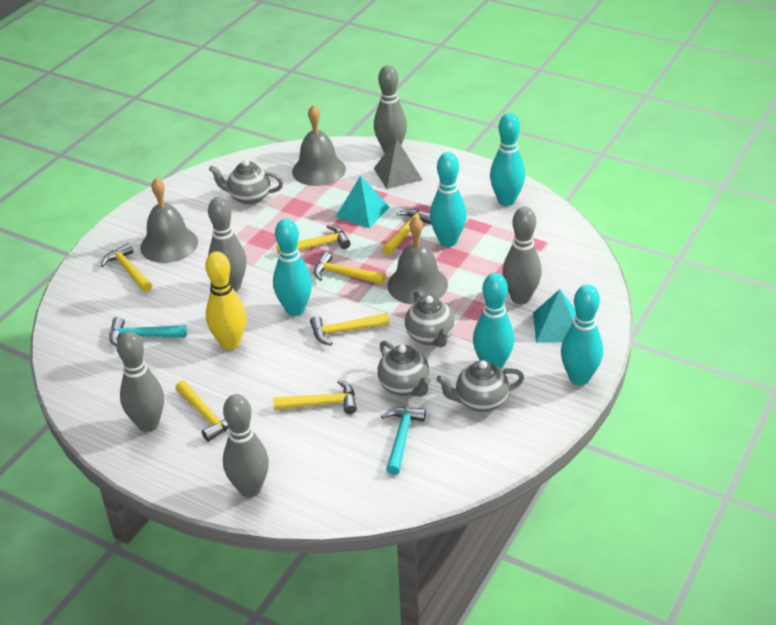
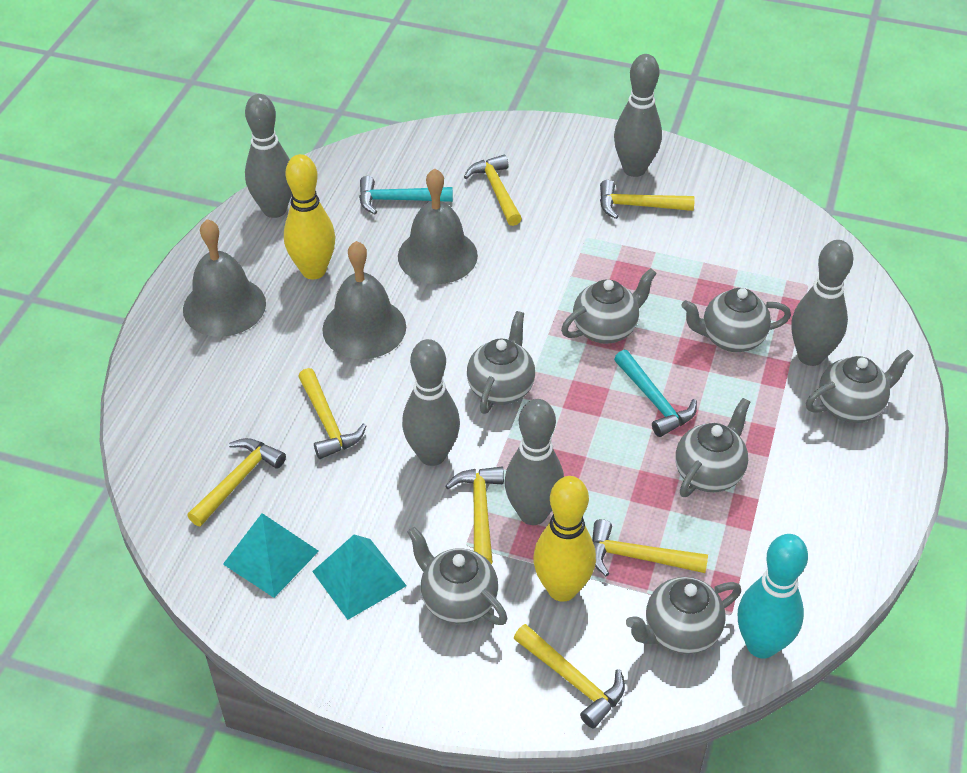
grey pyramid: [373,138,422,189] = 1 -> none = 0
grey teapot: [209,160,283,205] [377,340,431,397] [405,291,455,348] [437,360,524,412] = 4 -> [407,527,507,625] [467,311,535,414] [561,268,657,344] [626,577,741,654] [675,398,750,497] [681,288,791,352] [806,350,913,423] = 7
turquoise bowling pin: [273,219,312,316] [430,152,467,247] [473,273,514,370] [490,113,525,206] [561,284,603,386] = 5 -> [738,534,808,659] = 1
yellow bowling pin: [205,251,246,350] = 1 -> [284,154,336,279] [533,476,596,602] = 2

